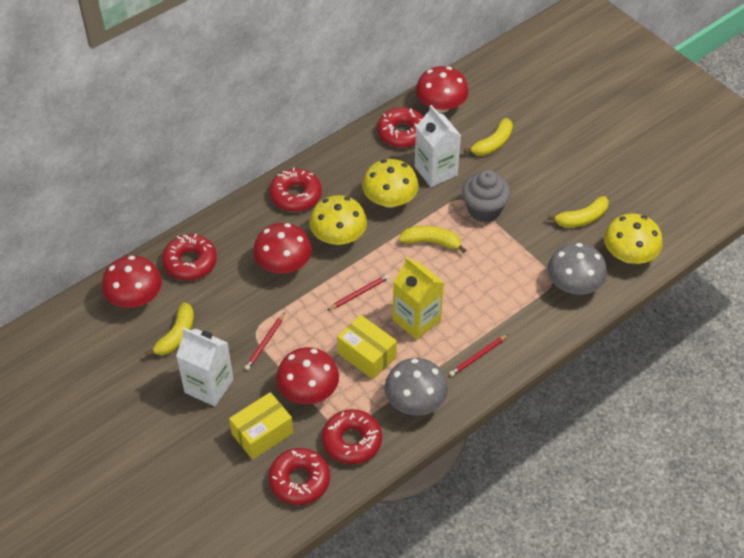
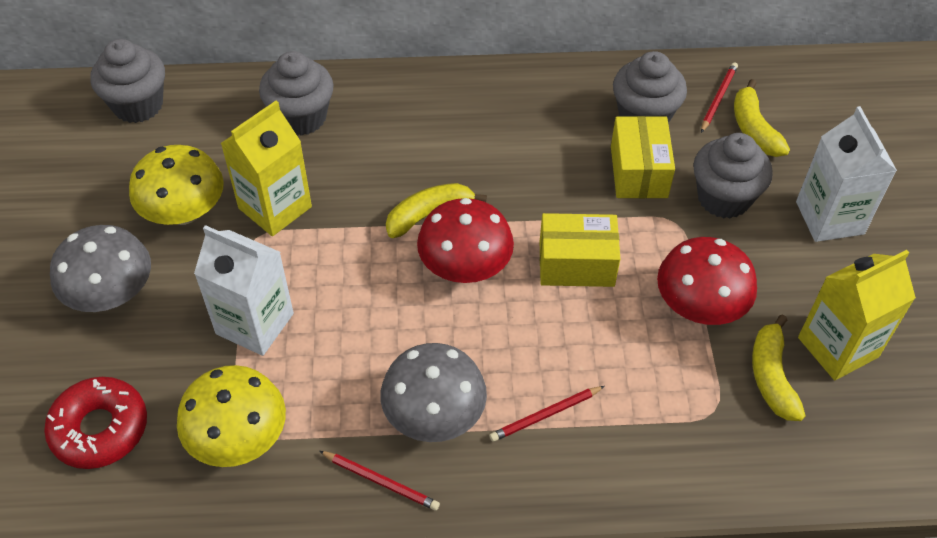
grey cupcake: [462,170,510,222] = 1 -> [90,39,165,123] [259,51,334,136] [613,51,687,123] [693,133,773,219] = 4
red donut: [162,234,217,280] [269,168,322,212] [269,448,330,505] [322,409,382,464] [377,107,423,148] = 5 -> [44,377,147,469] = 1
red mushroom: [102,256,162,308] [253,223,312,274] [276,347,339,404] [416,66,469,113] = 4 -> [417,198,514,283] [657,237,757,325] = 2
yellow banana: [145,302,194,356] [399,226,466,253] [464,118,513,156] [547,196,609,228] = 4 -> [386,183,487,238] [734,79,790,157] [752,314,806,421] = 3
yellow carton: [393,257,444,340] = 1 -> [221,101,312,236] [798,250,916,380] = 2
yellow mushroom: [309,195,367,245] [362,159,419,208] [604,213,663,264] = 3 -> [129,145,224,225] [177,365,286,467] = 2

